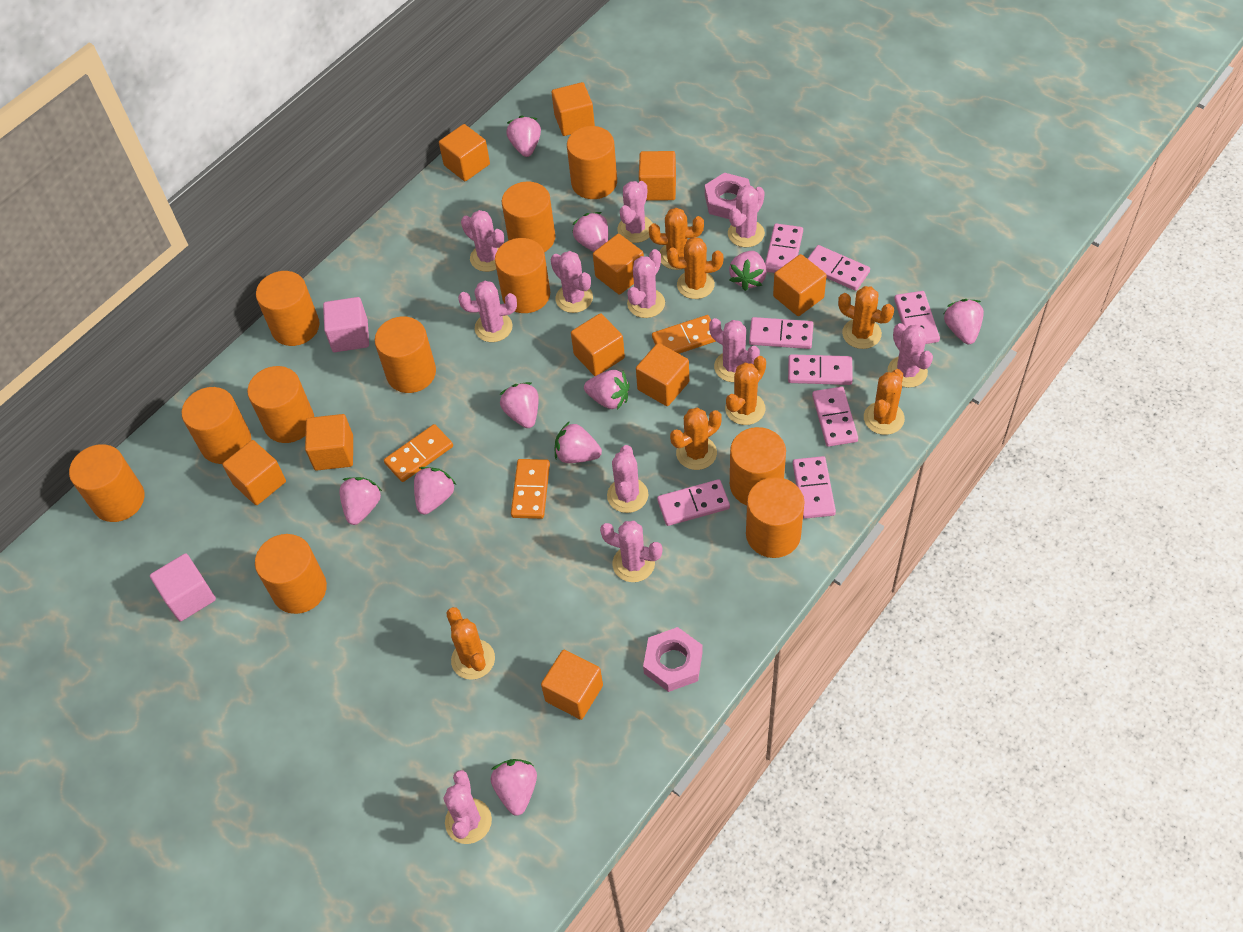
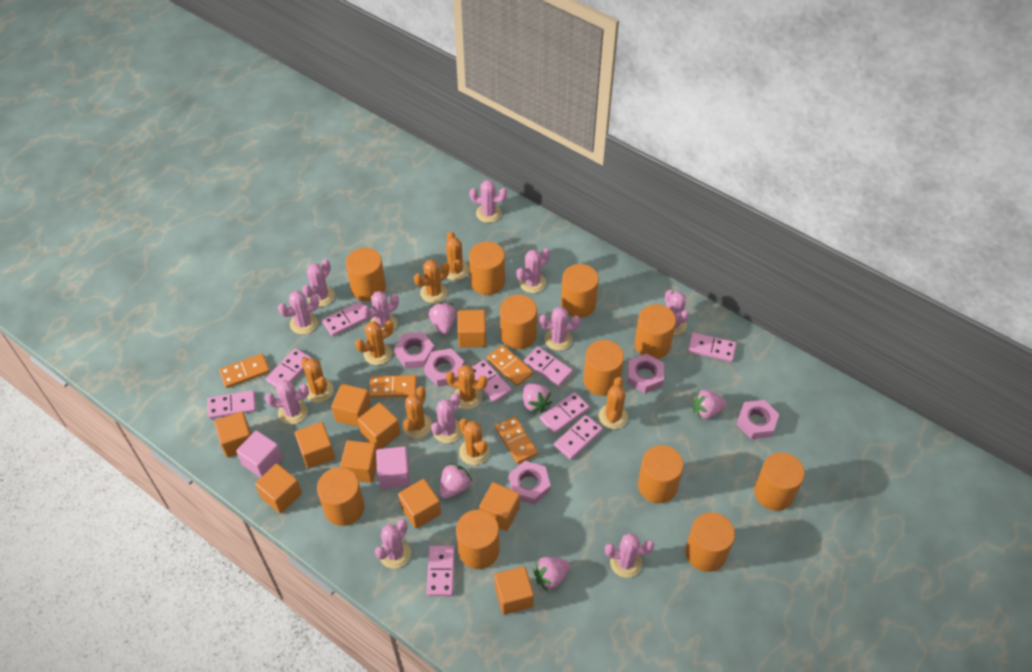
orange cactus: [446,607,495,680] [649,208,704,270] [667,237,723,299] [670,408,722,470] [725,356,766,425] [838,286,894,349] [864,369,905,435] = 7 -> [301,358,334,403] [355,321,393,365] [402,386,432,438] [414,260,449,303] [446,231,469,280] [446,365,488,409] [459,419,489,465] [599,377,628,429] = 8
orange domino: [384,424,453,482] [511,459,550,519] [652,315,716,354] = 3 -> [219,354,270,388] [369,375,417,398] [487,345,533,386] [495,417,538,464] = 4
pink domino: [657,479,730,526] [749,317,813,349] [765,223,803,273] [788,354,853,385] [793,456,836,519] [807,245,870,291] [812,387,858,447] [894,291,940,344] = 8 -> [207,390,256,419] [266,348,312,388] [322,301,370,336] [427,546,455,596] [472,360,512,403] [524,347,573,386] [540,392,589,434] [554,415,603,460] [688,333,736,362] = 9
pink nut: [643,627,703,692] [705,173,750,219] = 2 -> [394,332,435,369] [424,348,464,387] [509,461,551,505] [627,353,664,393] [736,400,779,439] = 5
pink strawberry: [339,477,382,525] [414,467,456,515] [491,759,537,816] [499,382,539,428] [506,115,541,157] [555,421,602,463] [572,212,608,252] [584,370,630,410] [729,251,767,291] [944,299,984,344] = 10 -> [429,302,456,334] [440,463,472,499] [523,383,552,413] [533,557,570,591] [692,390,727,419] = 5

